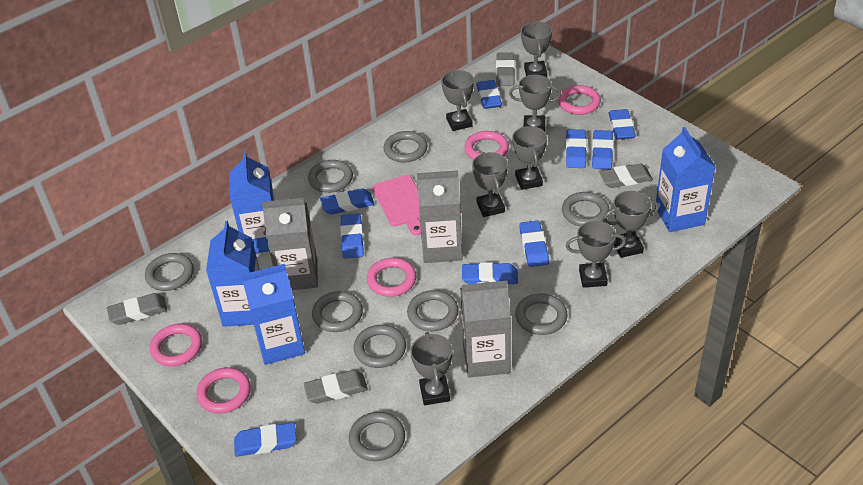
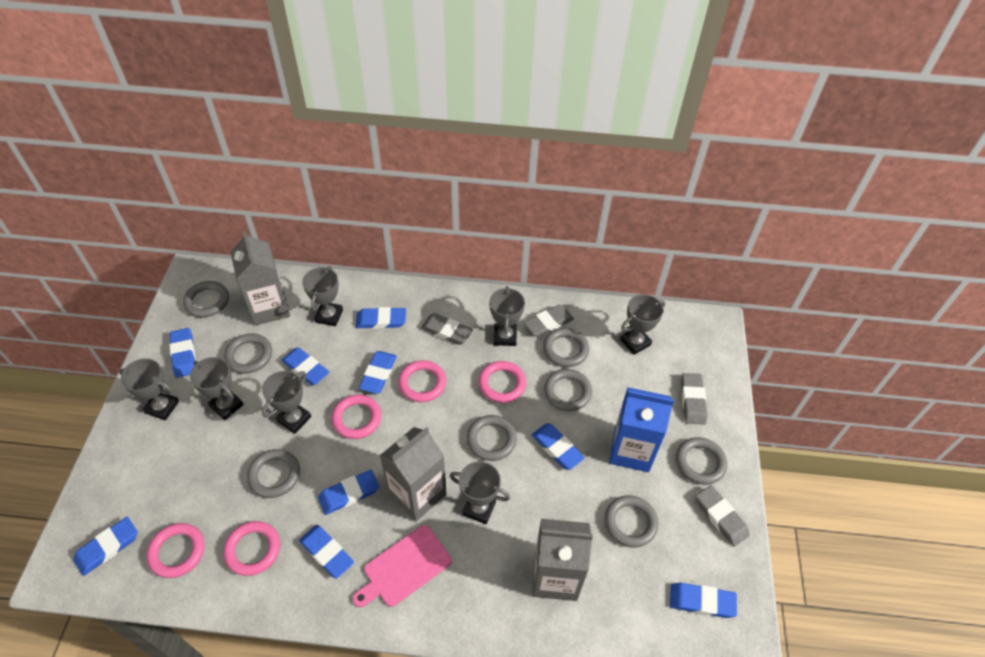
blue carton: [206,221,260,327] [229,152,275,253] [241,264,305,365] [656,127,716,232] = 4 -> [609,387,674,472] = 1
grey ring: [145,253,194,291] [308,160,353,193] [312,291,363,332] [349,412,405,461] [354,325,406,368] [384,131,427,163] [407,290,459,331] [515,293,568,335] [562,192,610,226] = 9 -> [183,281,229,318] [224,333,272,374] [247,449,300,498] [467,415,517,461] [543,328,589,367] [544,369,592,411] [605,495,659,547] [676,437,727,485] = 8
grey trophy: [410,332,453,405] [441,70,474,131] [472,152,508,217] [509,75,561,132] [512,126,547,190] [521,22,552,77] [566,221,626,288] [603,191,659,258] = 8 -> [119,358,179,420] [190,357,244,420] [262,371,311,434] [302,266,343,326] [450,461,510,524] [489,286,525,346] [620,294,665,355] = 7

